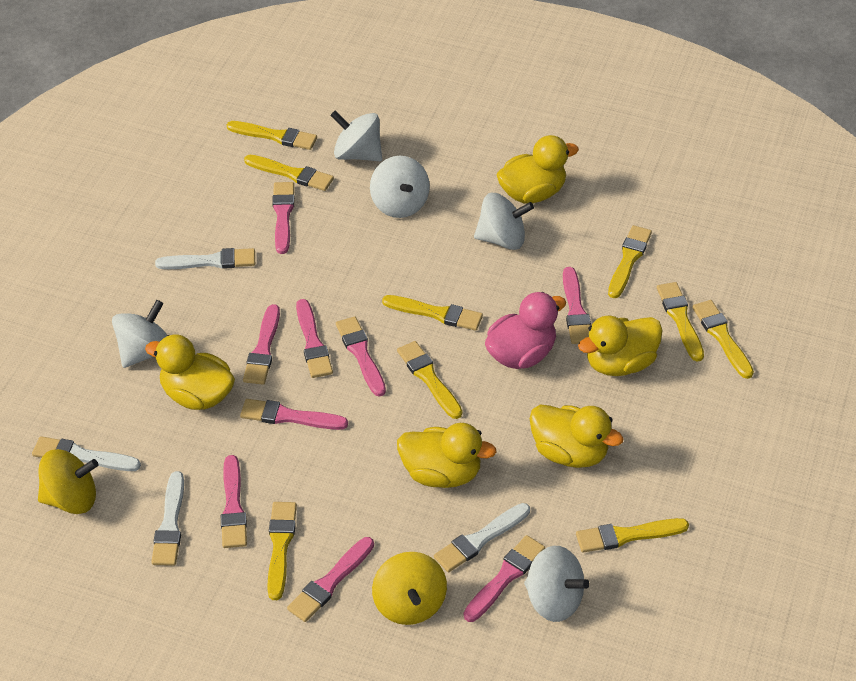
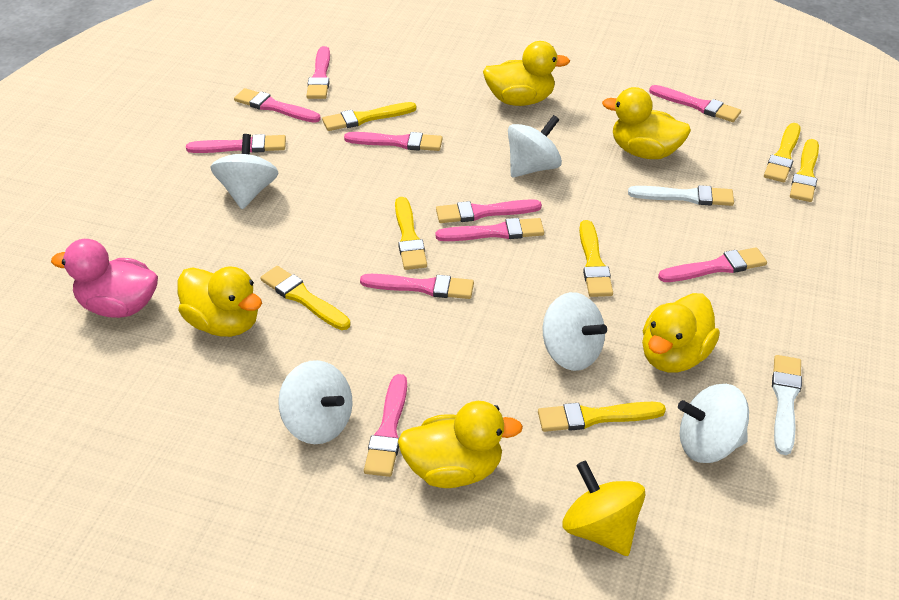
pink brush: [221,455,247,548] [240,399,348,430] [243,304,280,385] [272,182,295,254] [287,537,374,622] [296,299,333,378] [336,316,386,397] [464,535,545,622] [563,267,591,344] = 9 -> [186,134,286,153] [234,88,321,123] [306,46,330,99] [344,132,443,151] [360,274,474,299] [364,374,407,477] [435,218,544,241] [436,199,542,223] [649,85,741,122] [658,247,767,282] = 10
white brush: [32,436,141,471] [151,471,184,566] [155,248,255,269] [434,503,530,572] = 4 -> [628,185,734,206] [772,355,802,455] = 2
yellow brush: [227,121,317,150] [244,155,334,191] [267,502,297,600] [382,295,483,331] [397,341,462,419] [576,518,689,553] [608,225,652,298] [657,282,704,362] [692,300,754,379] = 9 -> [260,266,351,330] [322,102,417,131] [395,197,427,270] [538,402,666,432] [579,220,613,297] [764,123,801,182] [790,139,819,202] = 7
yellow spinning top: [38,449,98,514] [372,552,447,625] = 2 -> [562,461,645,556] = 1

